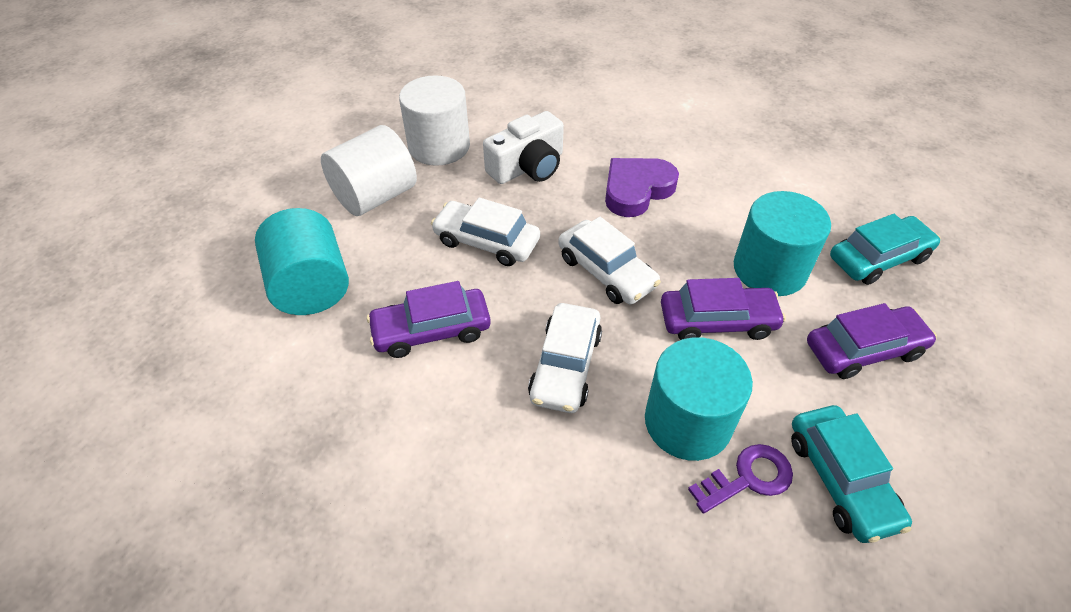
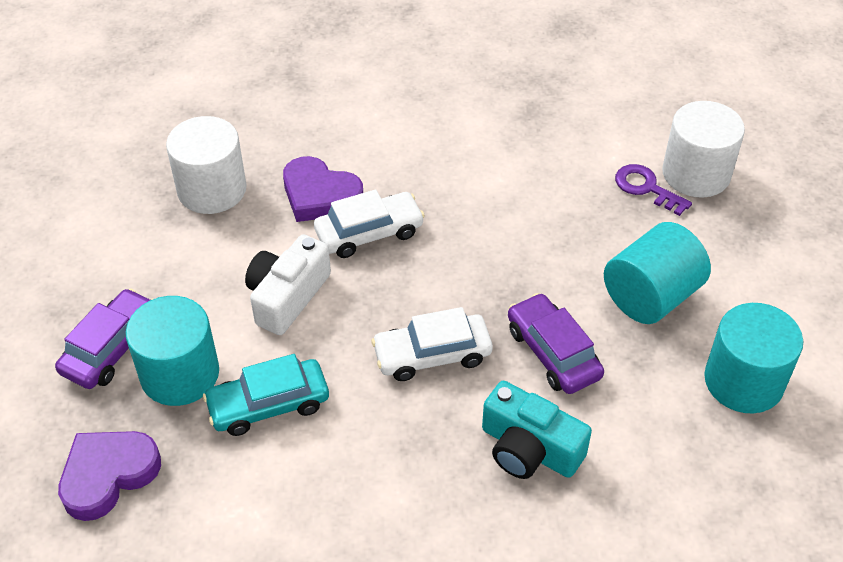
purple car: [367,281,491,358] [661,278,786,340] [807,303,937,379] = 3 -> [55,288,153,389] [508,293,604,394] = 2
purple heart: [605,158,679,217] = 1 -> [58,431,161,521] [283,156,363,222] = 2
turquoise camera: none = 0 -> [482,381,592,479] = 1
turquoise car: [791,405,912,543] [830,214,940,285] = 2 -> [203,354,329,436] = 1
white car: [431,197,540,266] [528,303,602,413] [558,217,661,304] = 3 -> [314,189,425,258] [371,307,493,381] = 2

